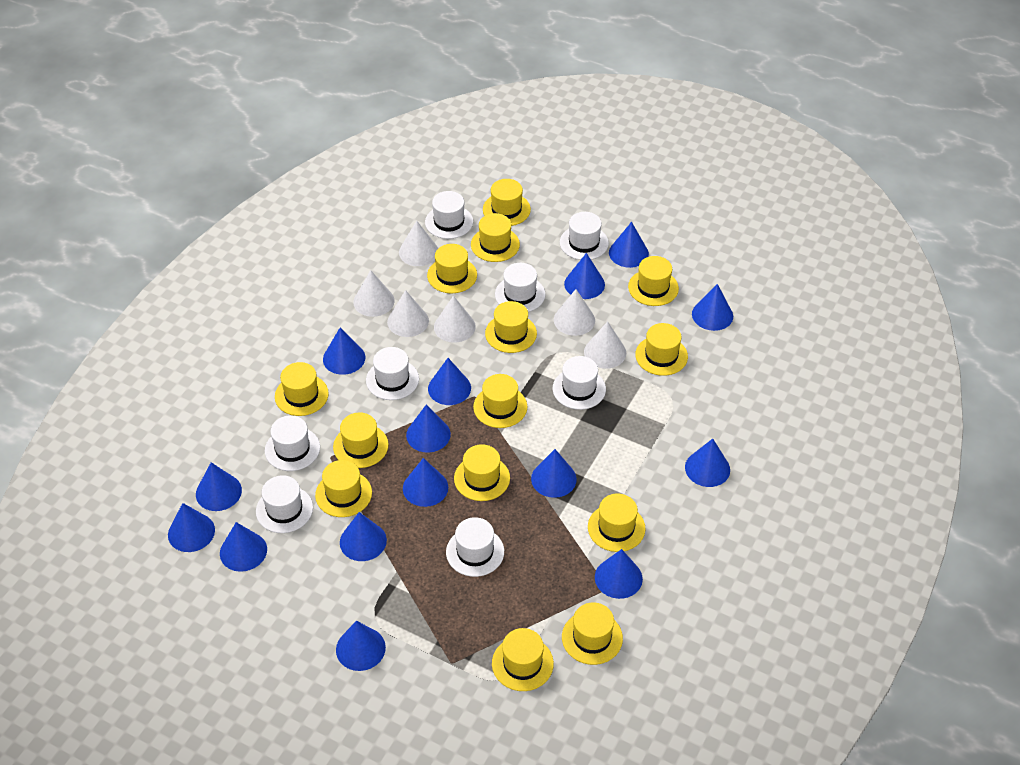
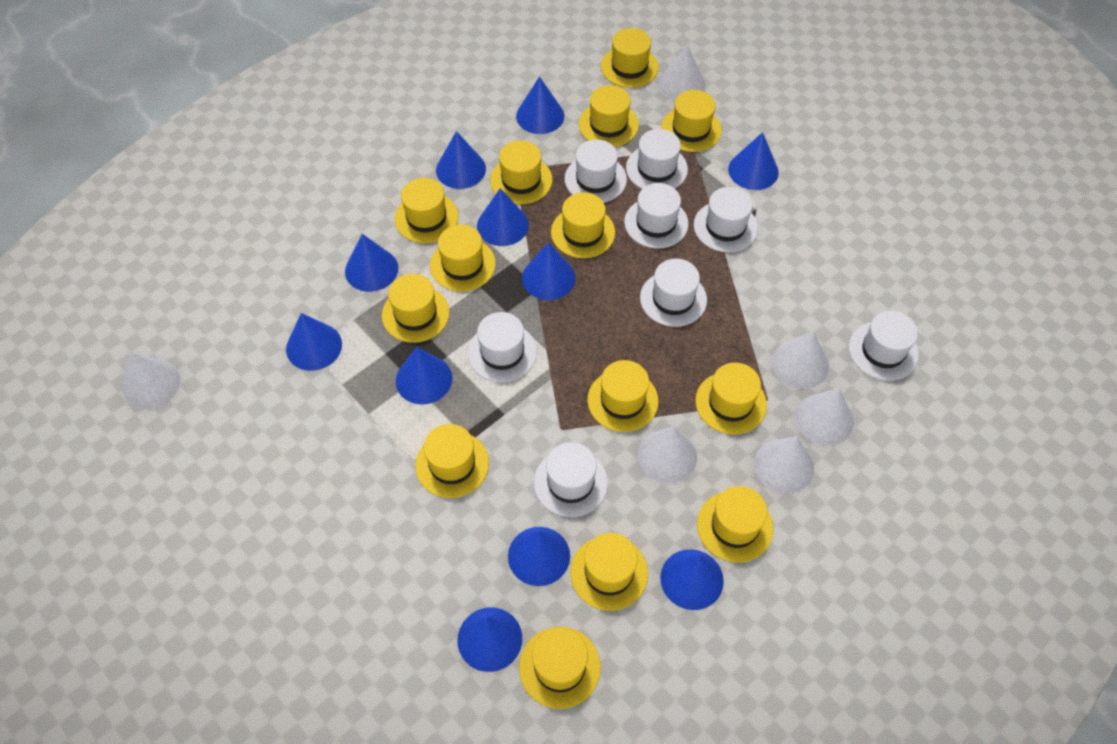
blue cone: [168,503,215,552] [196,462,242,511] [220,522,267,572] [323,328,366,375] [336,621,386,671] [340,512,387,561] [403,458,448,507] [406,404,451,453] [428,358,471,405] [531,449,577,498] [564,253,605,299] [595,549,643,599] [609,222,649,268] [685,439,730,487] [692,284,733,331] = 15 -> [286,313,342,371] [345,234,399,292] [396,347,452,405] [436,131,486,189] [457,608,522,672] [477,188,529,246] [508,527,570,586] [516,77,564,134] [522,242,575,300] [660,549,724,610] [728,132,779,190] = 11

